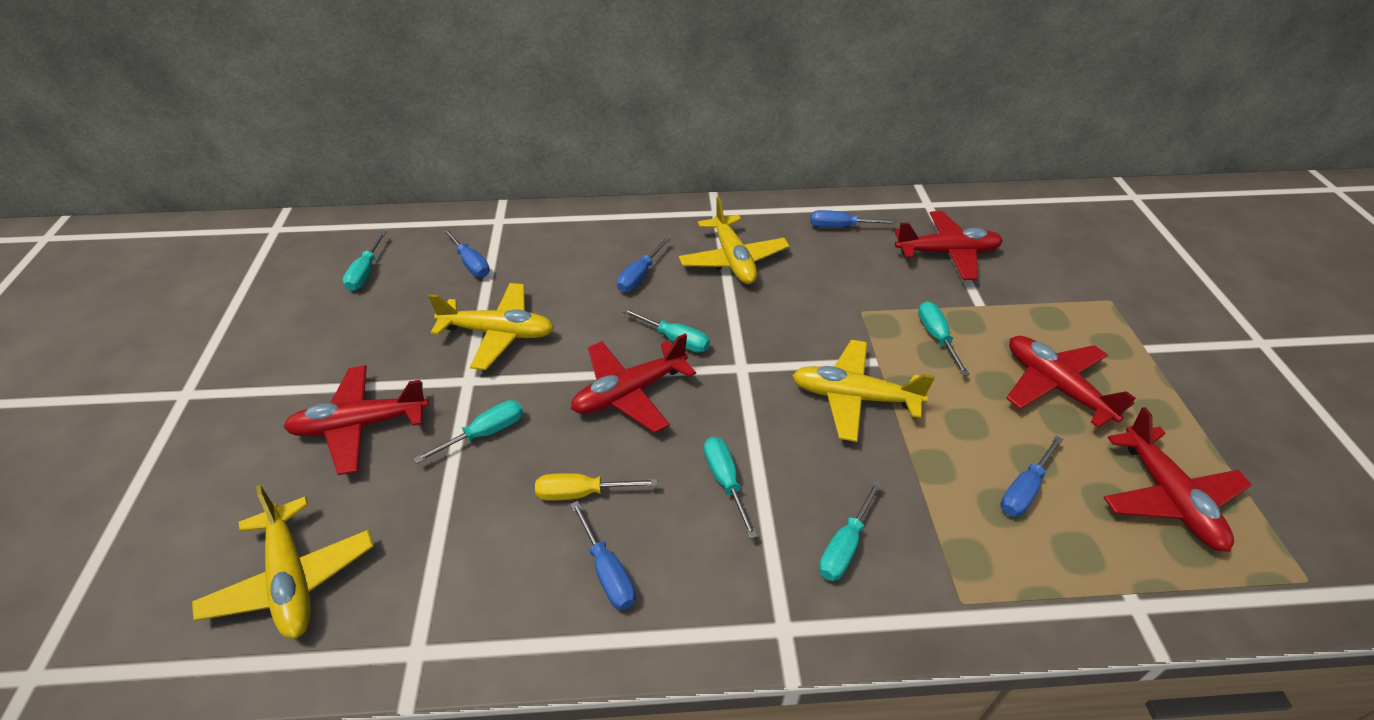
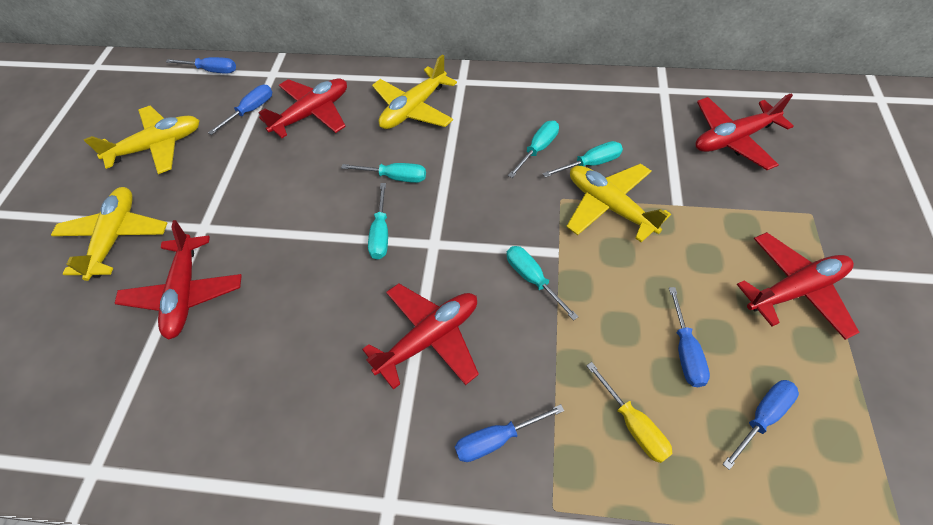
turquoise screwdriver: [343,231,387,291] [414,400,523,464] [622,308,710,353] [704,437,758,539] [819,480,882,581] [918,301,970,376] = 6 -> [341,163,426,183] [368,183,388,259] [507,246,579,321] [508,121,559,178] [543,141,623,178] = 5

